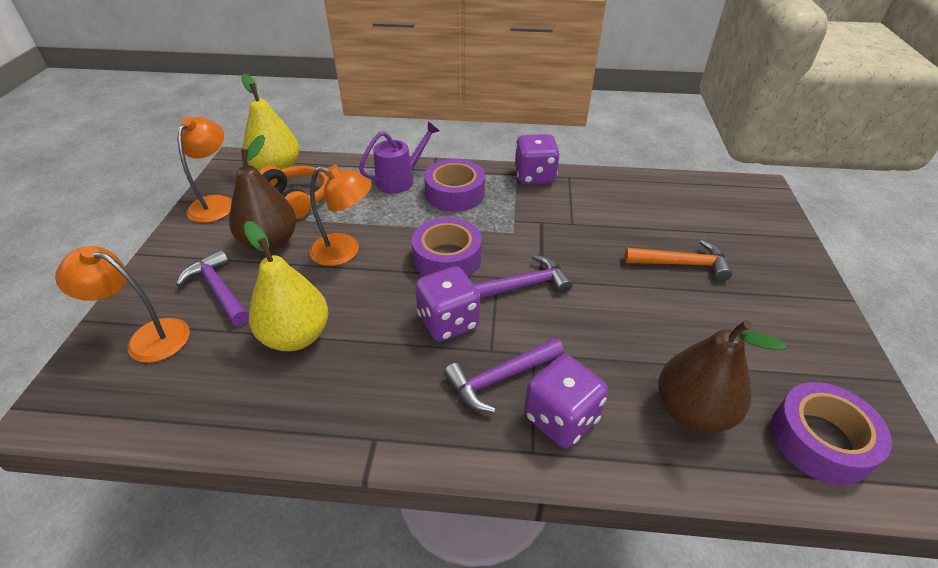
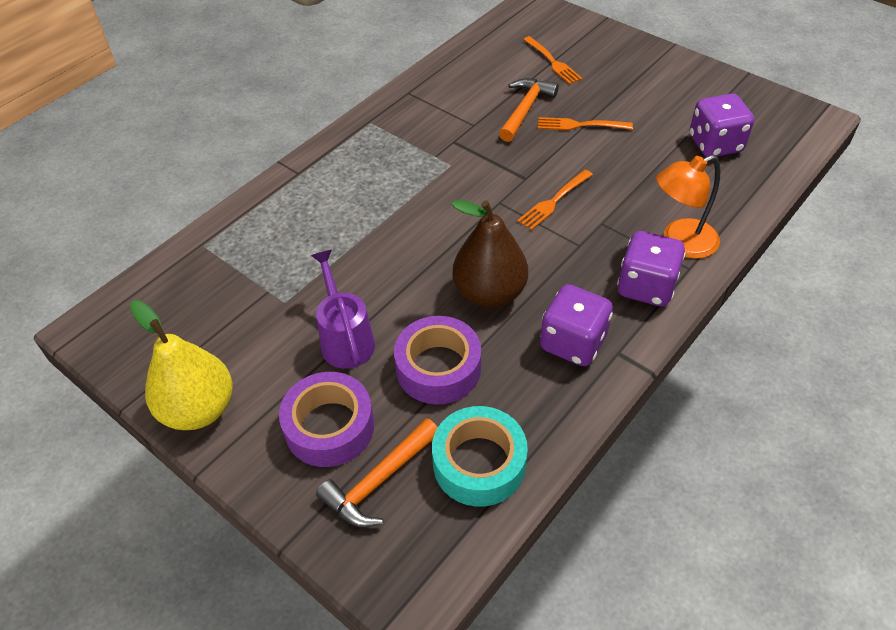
brown pear: [229,135,296,252] [658,320,786,433] = 2 -> [451,200,528,308] = 1
orange fork: none = 0 -> [517,170,593,230] [523,36,582,85] [538,117,633,130] = 3
orange hammer: [625,240,733,281] = 1 -> [316,418,438,527] [499,78,559,142] = 2
orange headphones: [259,166,328,219] = 1 -> none = 0
orange lamp: [55,246,190,363] [177,117,232,223] [310,165,372,266] = 3 -> [656,155,721,259] = 1
purple hammer: [176,250,249,326] [444,338,564,413] [473,255,573,299] = 3 -> none = 0
purple tape: [412,217,482,277] [424,159,485,212] [771,382,892,485] = 3 -> [279,372,374,467] [394,316,481,405] = 2
turquoise tape: none = 0 -> [432,406,528,507] = 1
yellow pear: [241,74,300,171] [244,221,329,351] = 2 -> [130,300,233,430] = 1

